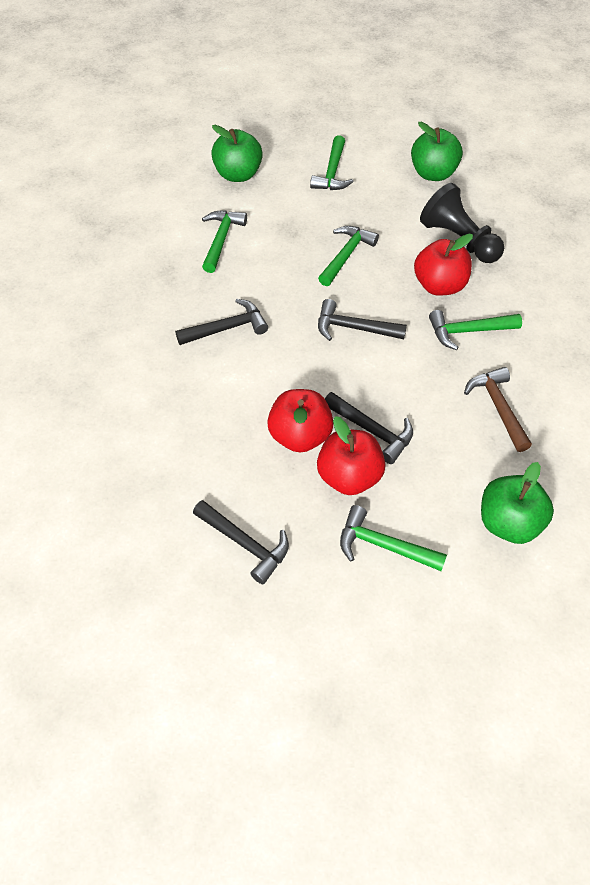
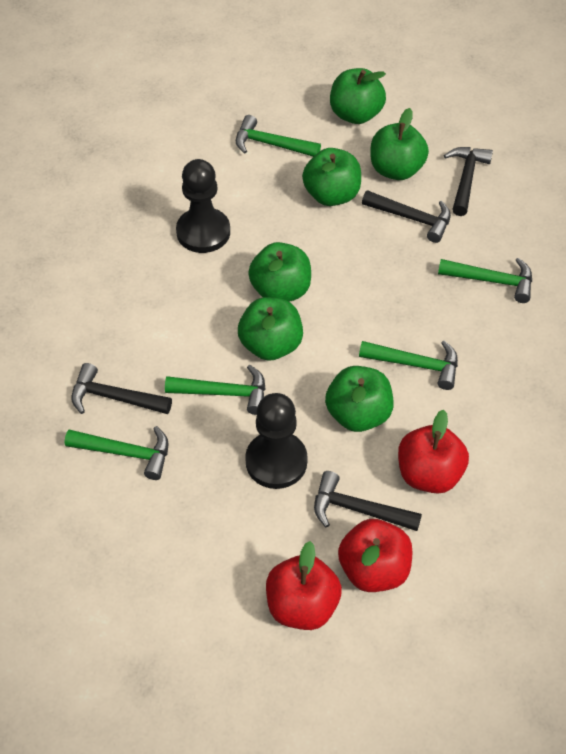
black pawn: [420,183,504,263] = 1 -> [176,159,230,253] [245,393,308,489] = 2
brown hammer: [464,367,532,452] = 1 -> none = 0
green apple: [211,125,263,182] [411,122,463,181] [481,462,554,544] = 3 -> [238,297,303,361] [248,242,311,302] [302,148,361,206] [325,366,394,432] [330,68,386,124] [370,108,429,180] = 6

